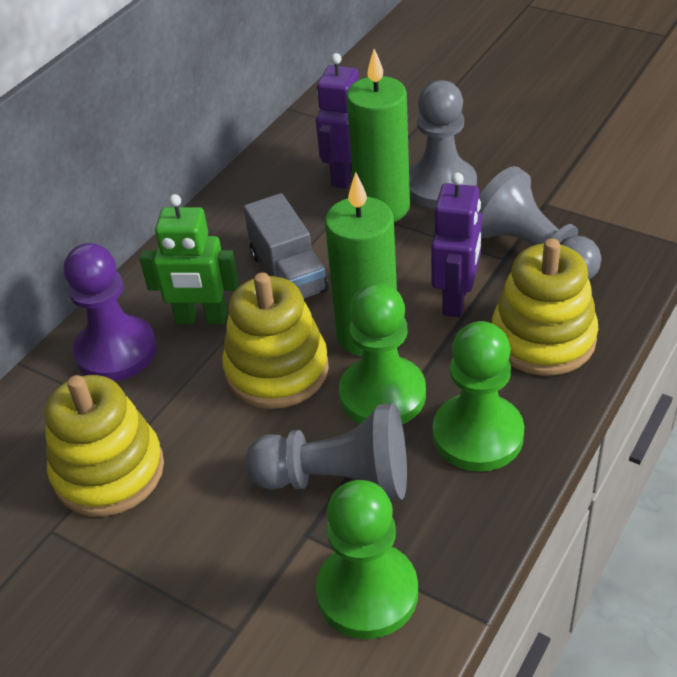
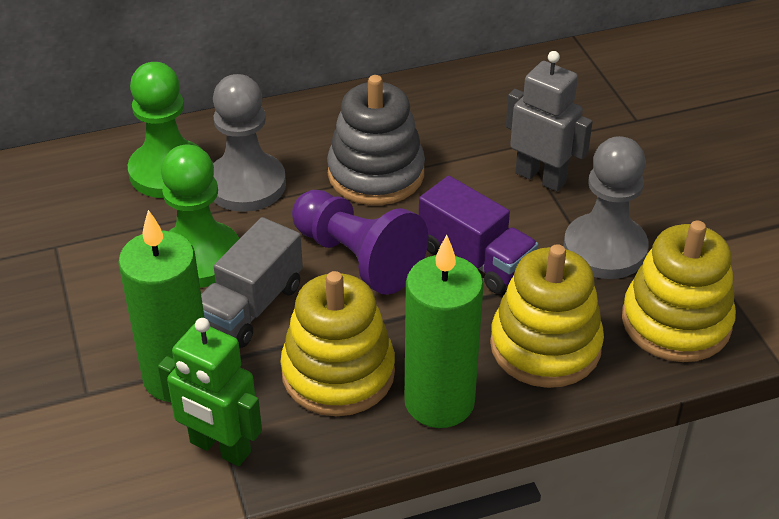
green pawn: [316,480,418,639] [339,283,426,424] [433,321,524,472] = 3 -> [128,62,200,198] [161,144,239,288] = 2
grey pawn: [244,403,407,500] [409,80,477,209] [479,166,601,280] = 3 -> [213,74,286,212] [564,136,649,279] = 2
grey robot: none = 0 -> [506,51,593,191] = 1
grey stacking toy: none = 0 -> [327,75,425,205] = 1
purple robot: [316,53,359,188] [431,173,482,317] = 2 -> none = 0
purple truck: none = 0 -> [419,176,539,293] = 1

